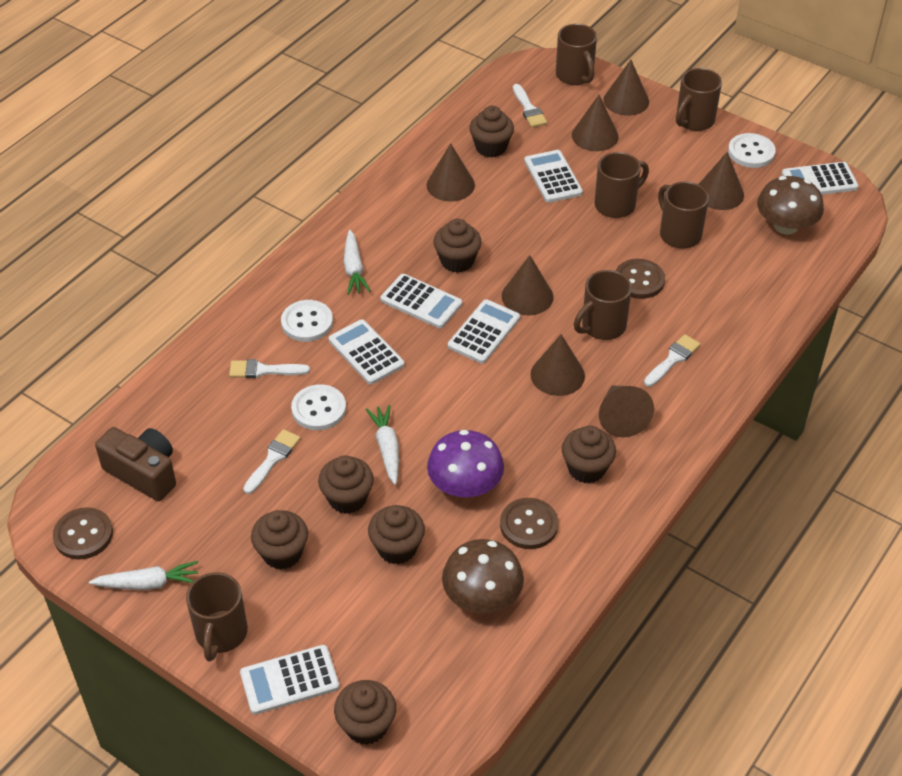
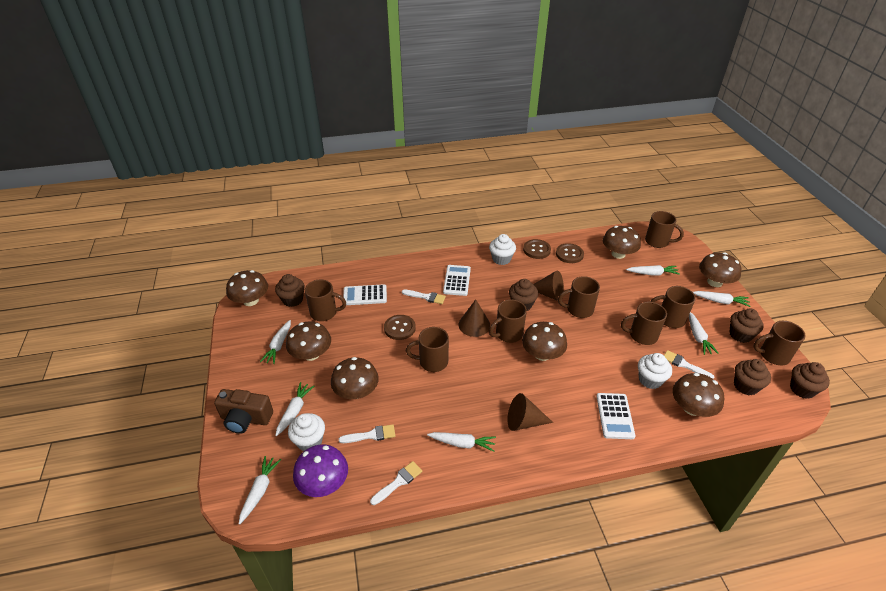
brown cone: [427,143,475,202] [502,255,554,315] [530,334,585,396] [572,95,619,151] [599,386,654,437] [603,60,649,116] [698,152,744,210] = 7 -> [458,300,490,337] [507,393,553,431] [533,270,564,301] = 3
brown cupcake: [251,510,308,570] [318,455,374,514] [334,680,396,745] [368,505,425,564] [433,219,482,273] [469,106,514,158] [562,426,616,483] = 7 -> [275,274,305,307] [509,279,538,311] [729,309,764,343] [734,359,771,395] [790,362,830,399] = 5
brown mug: [186,572,248,661] [556,24,597,85] [574,270,632,340] [594,152,649,218] [658,182,709,249] [676,68,722,131] = 6 -> [305,279,346,321] [406,327,449,372] [489,299,527,343] [558,276,600,318] [621,302,667,345] [645,211,684,248] [650,286,696,328] [753,321,806,365] = 8
brown mushroom: [442,539,524,613] [757,176,824,235] = 2 -> [226,270,268,306] [286,321,331,361] [331,357,379,399] [522,322,567,361] [603,226,641,259] [673,373,724,417] [699,252,742,287] = 7
white button: [281,300,333,342] [291,385,346,430] [728,133,776,168] = 3 -> none = 0
white calculator: [240,645,339,715] [329,319,405,384] [381,274,462,329] [448,299,520,364] [524,150,583,203] [782,162,859,195] = 6 -> [343,284,387,305] [443,265,471,296] [597,393,635,439] = 3
white carrot: [89,561,198,590] [344,230,371,295] [366,405,399,485] = 3 -> [239,456,281,525] [260,320,291,364] [275,382,314,436] [427,432,496,452] [626,265,680,276] [689,312,718,355] [693,291,750,307] = 7
white cupcake: none = 0 -> [288,413,325,451] [489,234,516,265] [638,353,672,389] = 3

